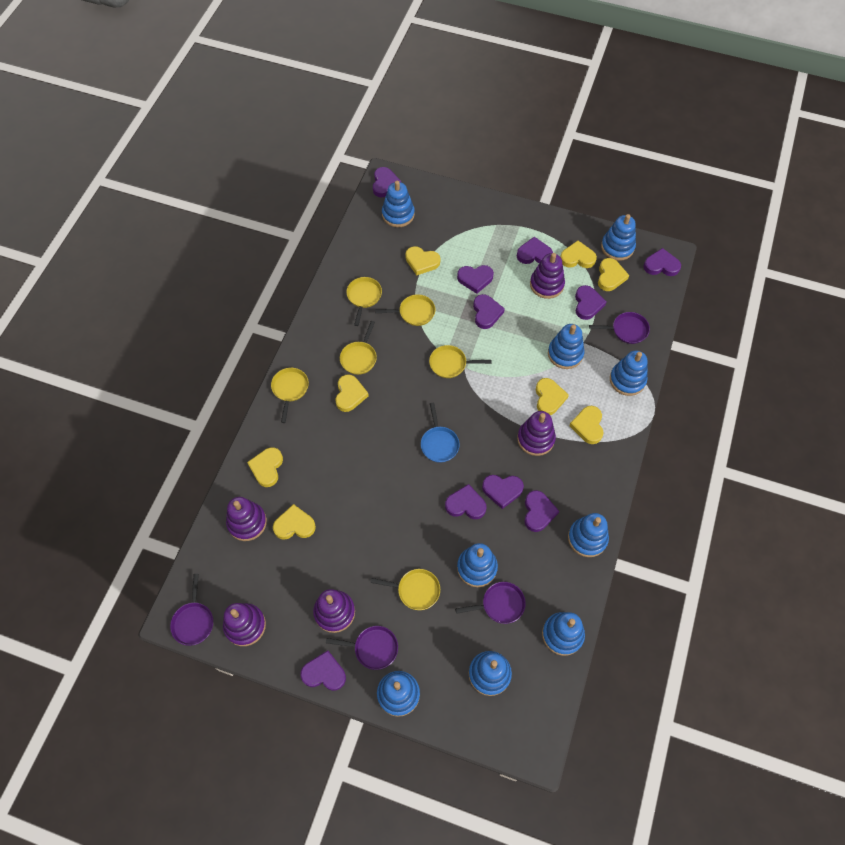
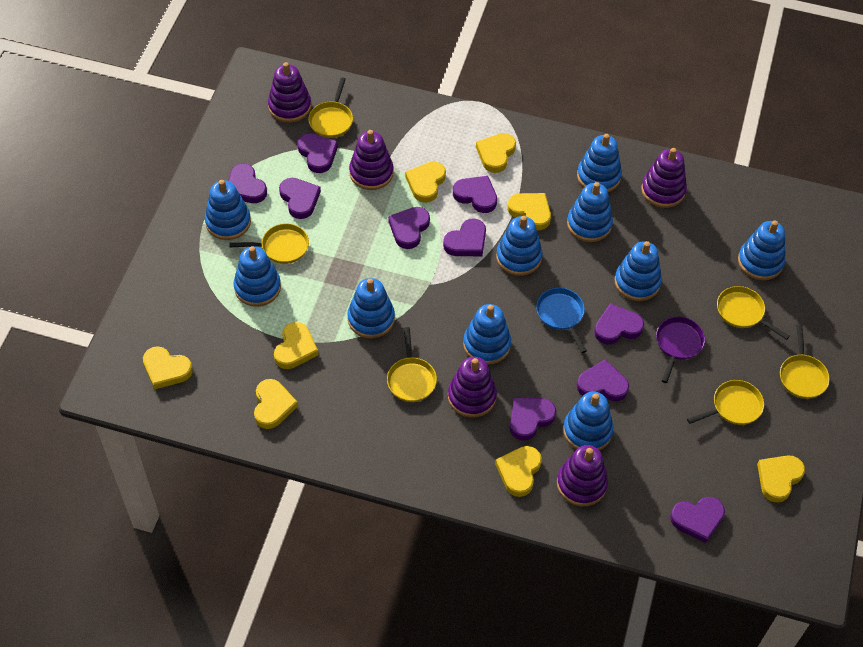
blue stacking toy: [377,671,420,717] [382,181,415,227] [457,543,498,587] [469,651,512,696] [542,612,585,656] [548,324,584,369] [568,513,609,557] [601,214,636,261] [610,351,648,396] = 9 -> [205,180,251,240] [233,246,281,307] [347,278,395,339] [463,304,511,365] [496,216,543,276] [563,392,614,451] [567,182,613,242] [577,134,622,192] [615,241,662,301] [738,221,786,280] = 10
purple pan: [170,574,213,646] [326,626,398,670] [455,582,526,624] [589,312,650,344] = 4 -> [656,317,705,383] = 1

